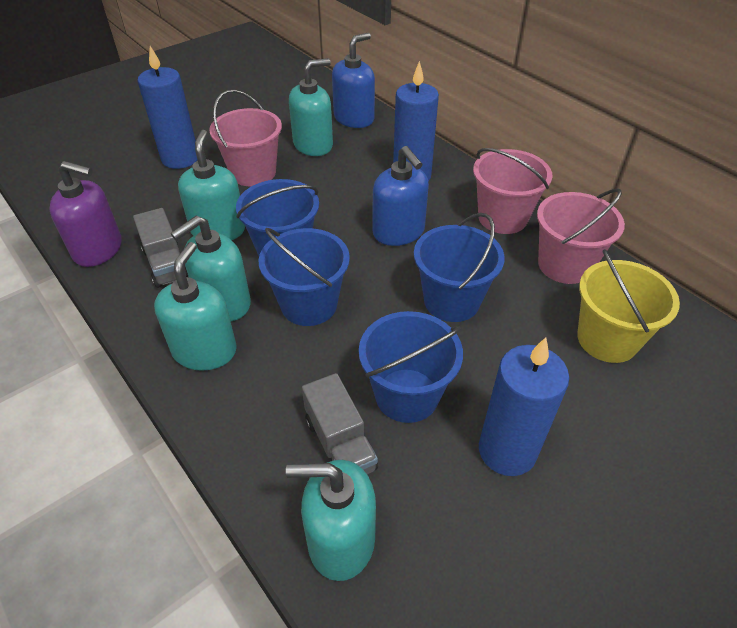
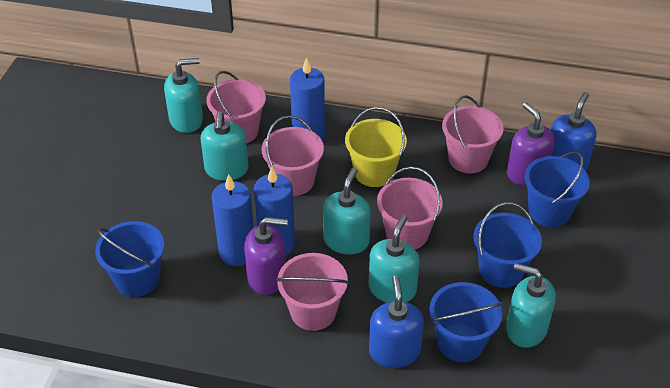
grey truck: [133,208,188,288] [302,373,378,475] = 2 -> none = 0
pink bucket: [209,90,282,186] [473,148,552,234] [537,188,625,284] = 3 -> [206,71,266,144] [262,116,324,196] [276,253,349,331] [377,167,443,249] [442,96,504,173] = 5
purple soap dispenser: [49,161,122,267] = 1 -> [244,217,288,295] [507,102,555,185] = 2

